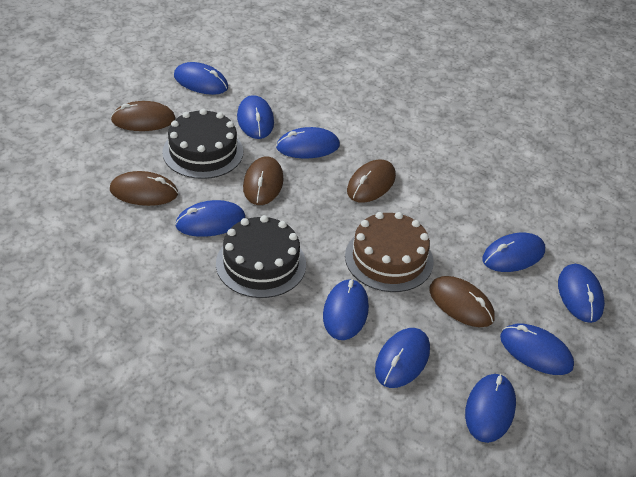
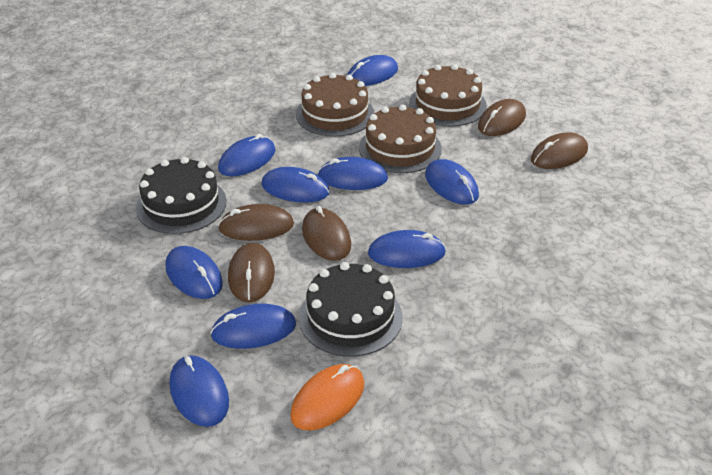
blue mouse: [174,62,228,95] [175,200,245,237] [237,95,274,139] [276,127,340,158] [323,279,369,340] [375,328,430,388] [465,374,516,443] [482,233,545,272] [500,324,574,375] [558,264,605,323] = 10 -> [165,246,223,299] [169,355,229,427] [210,304,296,349] [218,134,276,176] [261,167,330,203] [318,157,388,190] [347,55,398,86] [368,230,446,268] [425,159,479,205] = 9
brown cake: [345,212,434,292] = 1 -> [296,73,374,137] [359,104,442,173] [409,64,487,127] = 3
orange mouse: none = 0 -> [290,364,364,431] = 1

